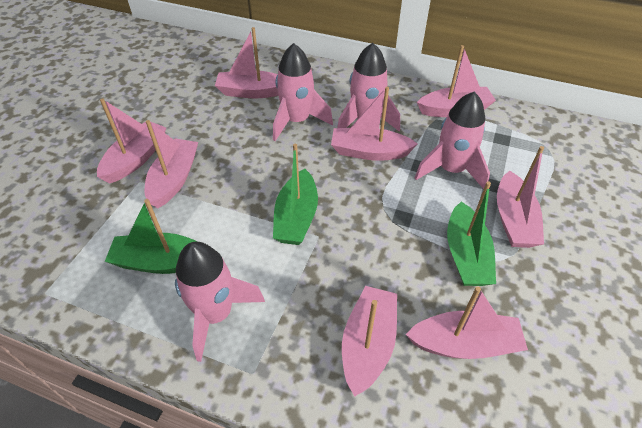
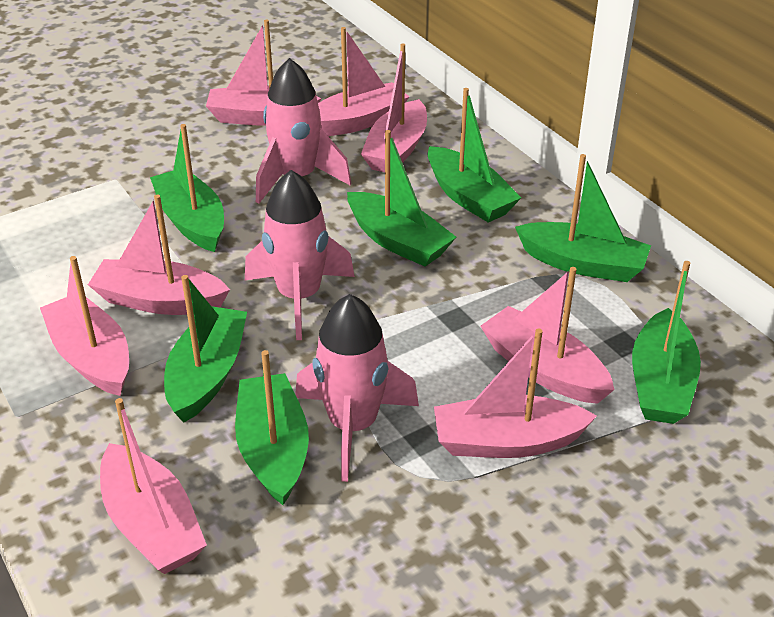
green boat: [105,199,198,274] [273,144,318,245] [447,181,496,286] = 3 -> [150,124,224,252] [164,275,247,423] [235,350,309,505] [347,130,456,266] [428,88,521,222] [515,154,651,282] [632,261,701,424] = 7
pink rocket: [175,241,265,362] [273,43,333,141] [337,43,400,131] [415,92,490,189] = 4 -> [245,170,355,340] [256,58,351,204] [295,294,419,482] = 3

